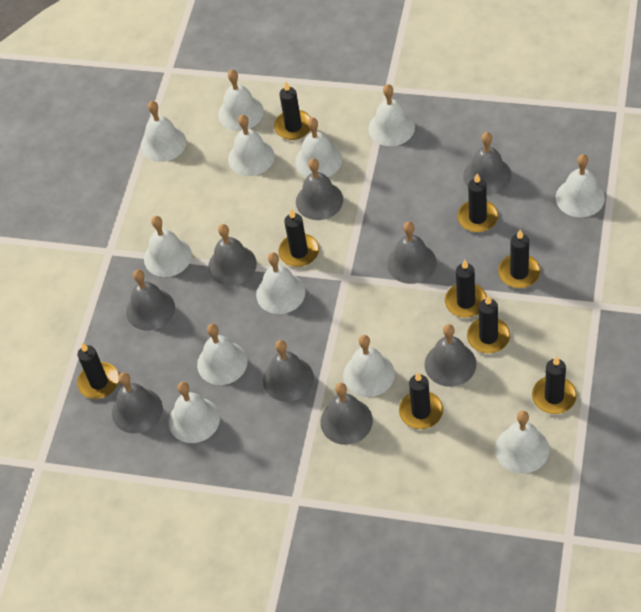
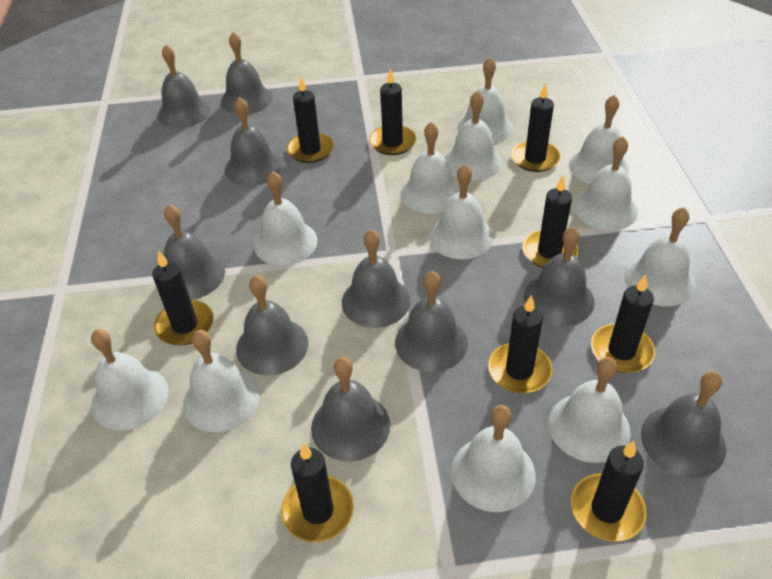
grey bell: [112,372,163,434] [126,269,175,331] [208,224,257,286] [263,340,314,402] [296,158,343,220] [320,383,373,445] [387,221,437,284] [425,324,476,387] [463,132,511,195] = 9 -> [158,45,211,128] [164,204,225,300] [221,32,273,114] [225,97,282,186] [236,275,308,375] [311,357,390,461] [342,229,410,328] [395,271,468,372] [524,226,594,326] [641,371,726,478] = 10

